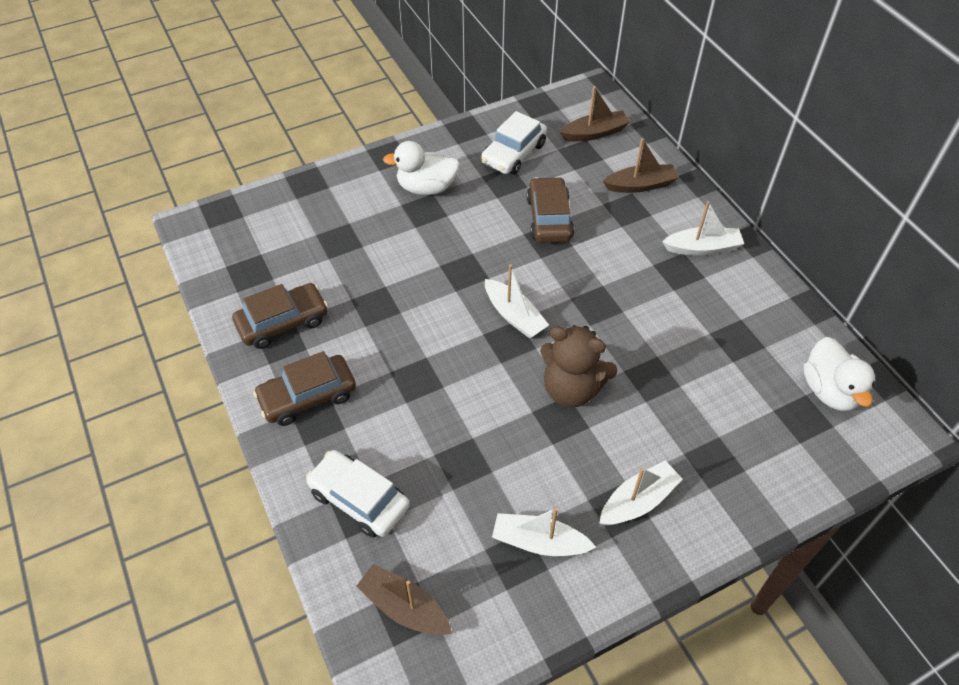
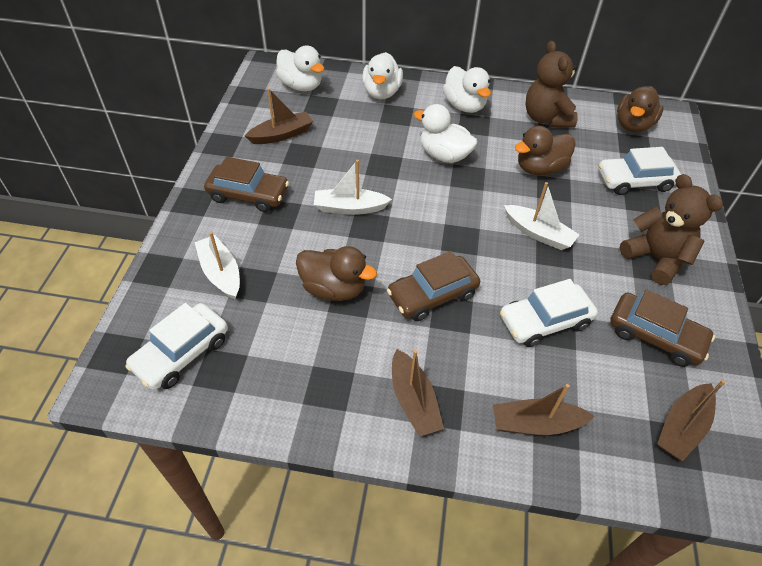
brown boat: [356,564,452,635] [560,86,630,141] [603,138,679,193] = 3 -> [245,88,313,144] [392,349,444,437] [493,384,595,435] [657,380,726,461] = 4
brown duck: none = 0 -> [296,246,377,301] [515,126,576,176] [617,86,663,133] = 3
brown teddy bear: [540,325,618,407] = 1 -> [525,41,578,128] [620,174,723,285] = 2
white boat: [485,264,549,338] [492,507,596,556] [599,461,683,525] [662,201,744,256] = 4 -> [195,232,240,299] [314,160,392,215] [504,182,580,250] = 3
white car: [306,450,410,538] [481,111,547,175] = 2 -> [125,303,228,390] [500,279,598,347] [599,147,681,195] = 3
white duck: [383,141,460,195] [803,337,875,411] = 2 -> [276,46,324,91] [362,52,403,99] [414,104,478,163] [443,66,491,113] = 4

